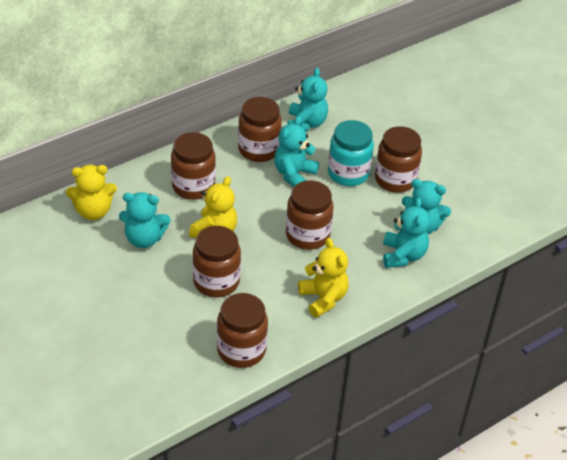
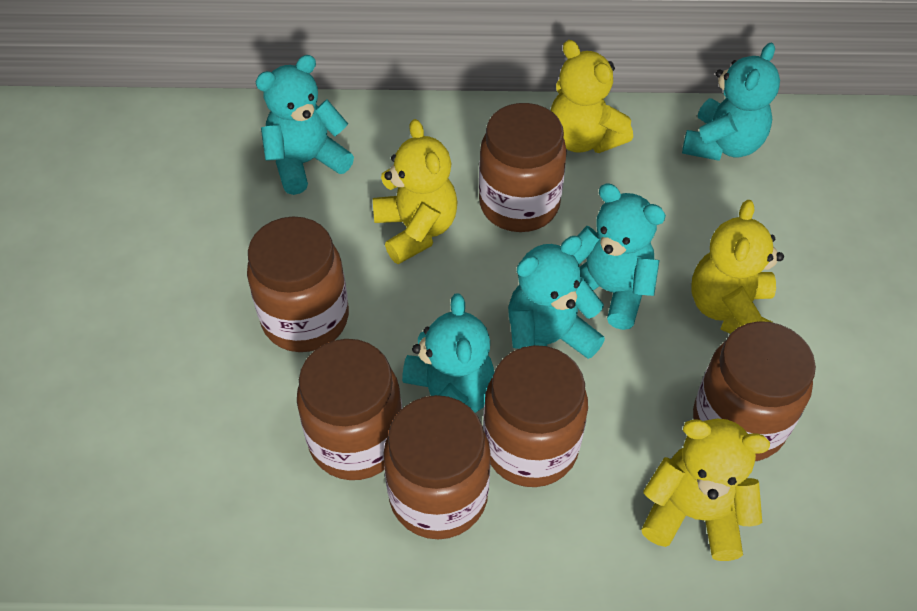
turquoise jar: [328,120,374,186] = 1 -> none = 0
yellow teddy bear: [66,165,117,220] [189,176,237,238] [298,238,349,318] = 3 -> [373,119,457,264] [550,40,633,153] [641,419,770,561] [691,200,784,334] = 4

